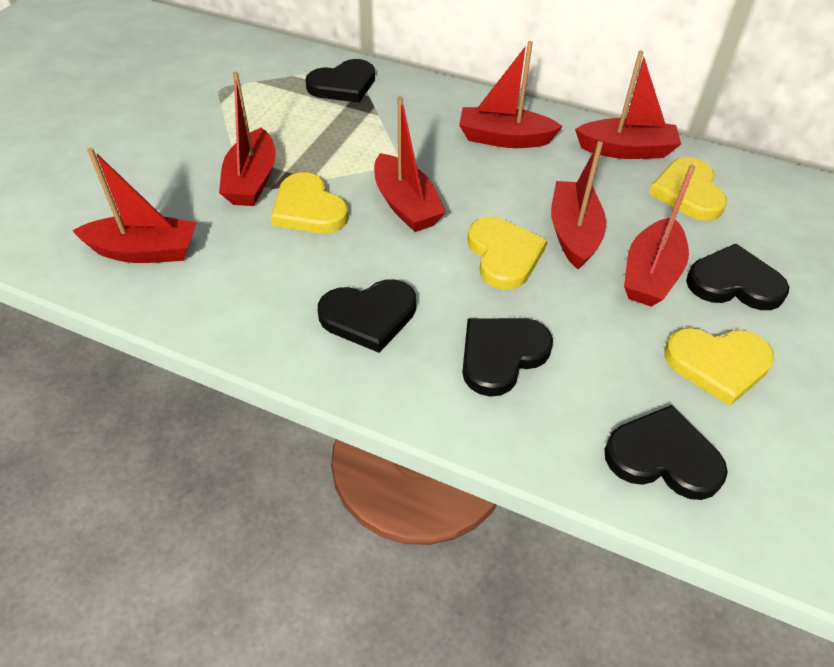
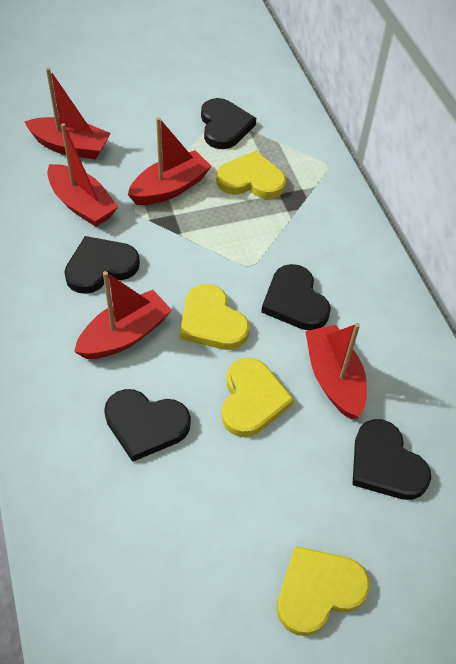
red boat: [72,148,197,263] [219,72,276,206] [374,96,446,232] [459,41,563,148] [551,141,606,270] [575,51,681,159] [624,165,695,307] = 7 -> [24,68,111,159] [47,123,118,227] [74,271,172,359] [128,117,212,205] [305,323,367,419] = 5

